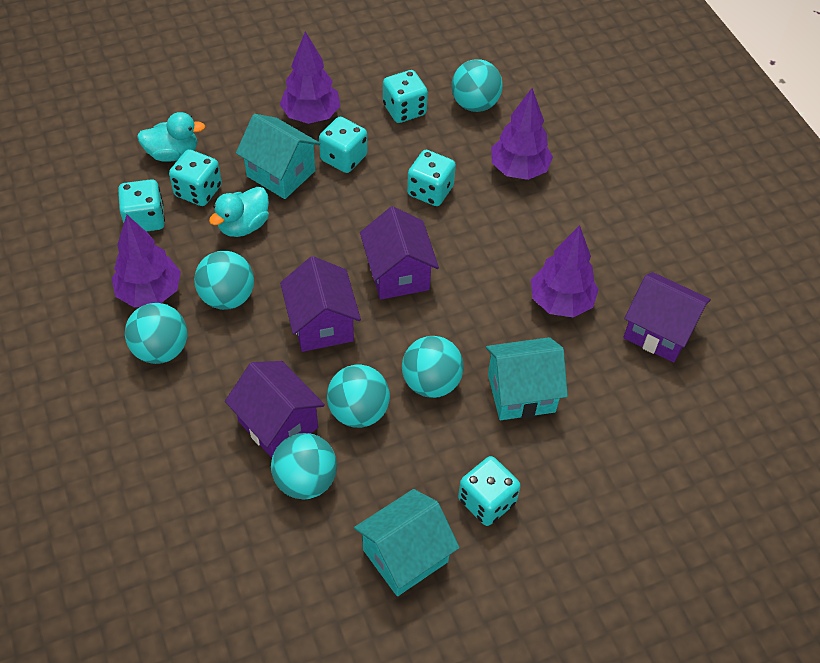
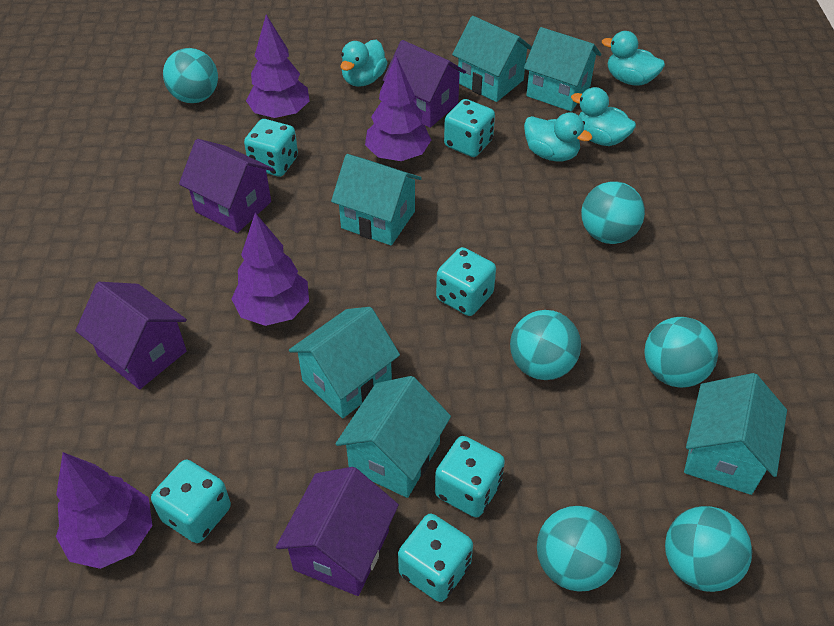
turquoise duck: [137,112,205,162] [209,187,269,237] = 2 -> [340,40,388,87] [524,112,593,162] [571,87,636,146] [602,31,665,86] = 4
turquoise house: [236,114,320,199] [354,489,460,596] [486,337,568,420] = 3 -> [289,307,400,418] [331,154,422,245] [335,376,451,498] [452,16,532,102] [524,27,601,111] [684,373,787,495] = 6

